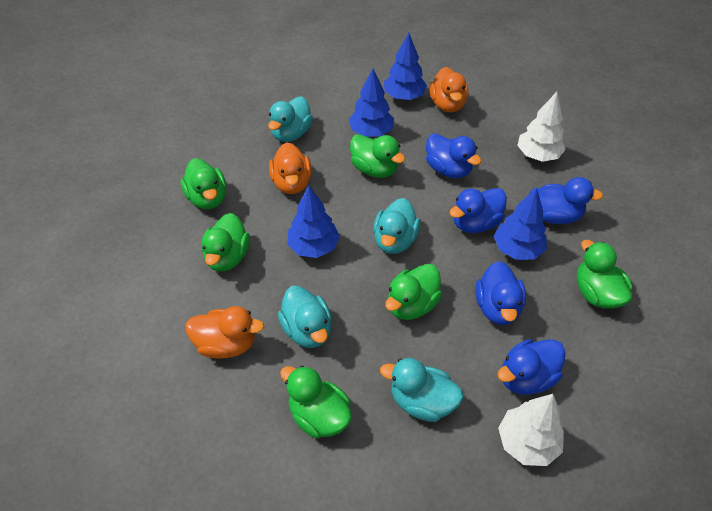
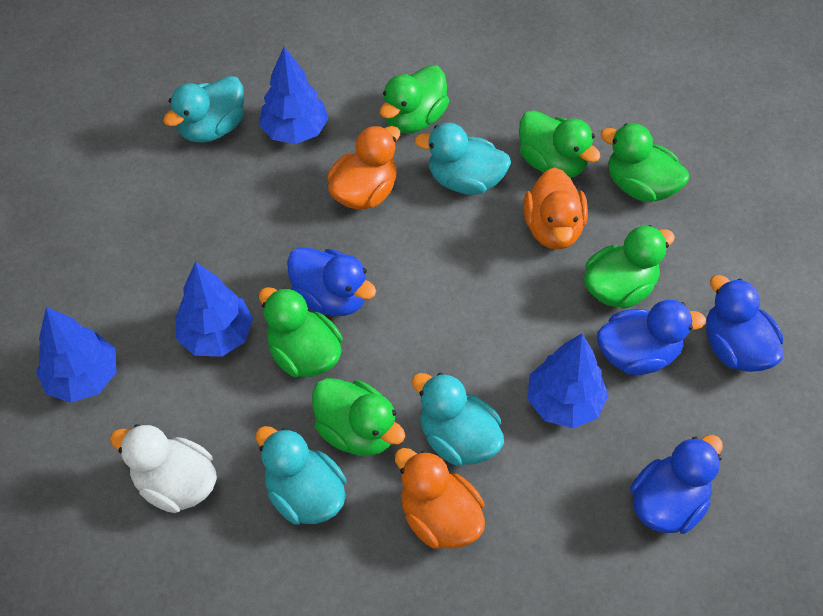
blue duck: [426,133,482,178] [450,188,507,233] [475,261,526,325] [497,339,566,395] [529,177,603,224] = 5 -> [287,247,376,316] [597,300,706,375] [630,435,723,534] [706,275,783,372] = 4
white duck: none = 0 -> [110,424,217,513] = 1
white tree: [498,394,564,466] [517,92,566,162] = 2 -> none = 0

